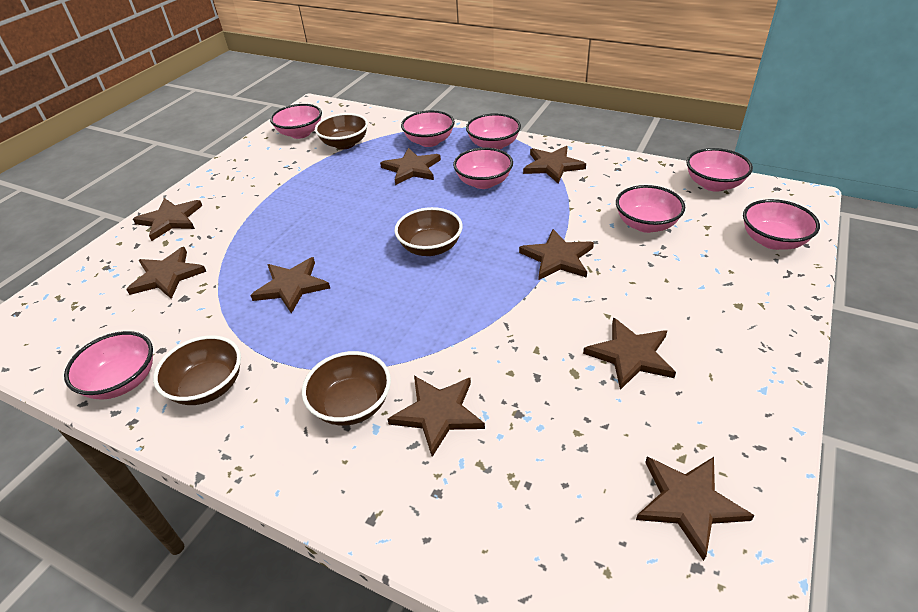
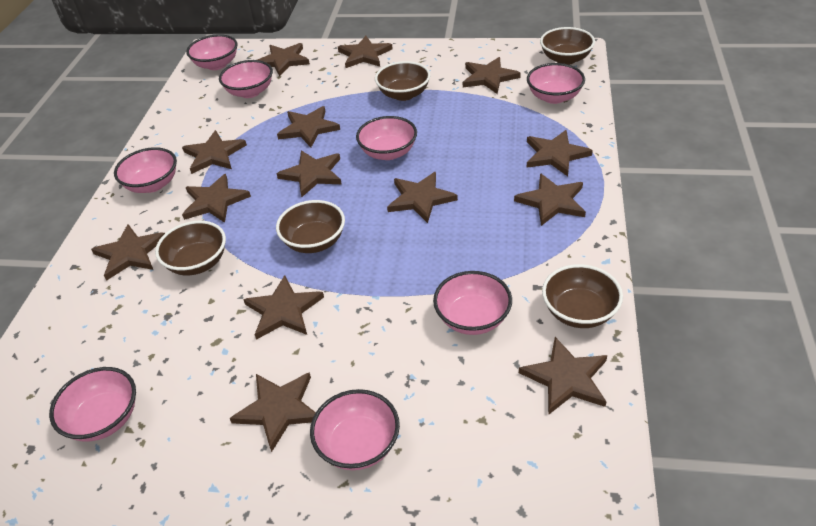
brown bowl: [153,335,241,405] [302,351,391,426] [315,113,368,149] [394,207,463,256] = 4 -> [155,221,226,276] [276,200,345,253] [375,61,430,101] [540,27,595,65] [542,264,623,328] = 5
brown star: [126,247,207,299] [133,198,202,241] [250,257,330,314] [380,148,441,185] [387,376,485,457] [519,229,594,280] [523,146,586,184] [583,317,676,390] [636,457,755,561] = 9 -> [91,224,165,281] [182,130,247,174] [182,174,251,223] [230,372,316,452] [243,275,324,340] [257,43,310,77] [276,151,341,197] [277,106,340,147] [338,36,393,68] [387,172,458,223] [463,57,521,94] [514,173,586,226] [519,337,607,415] [527,130,593,176] = 14

